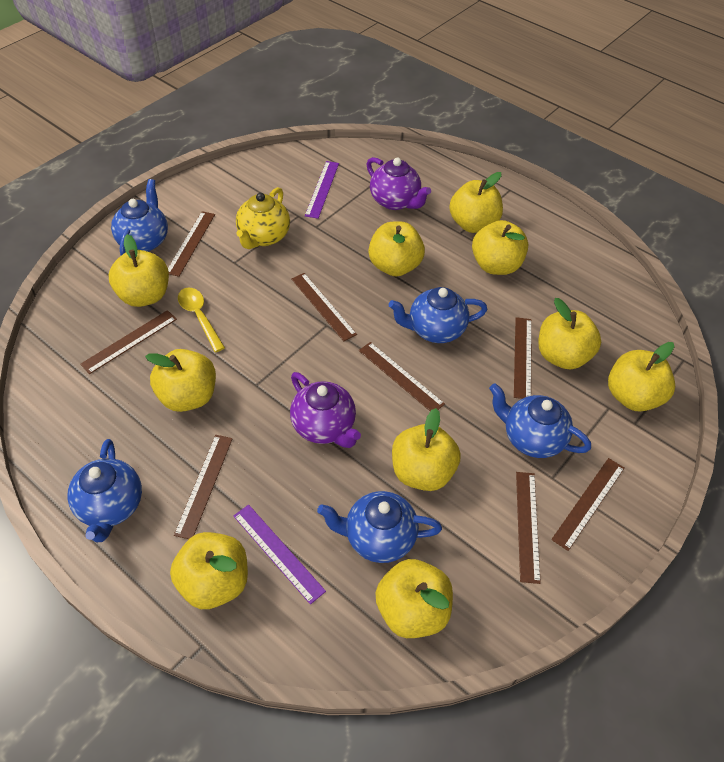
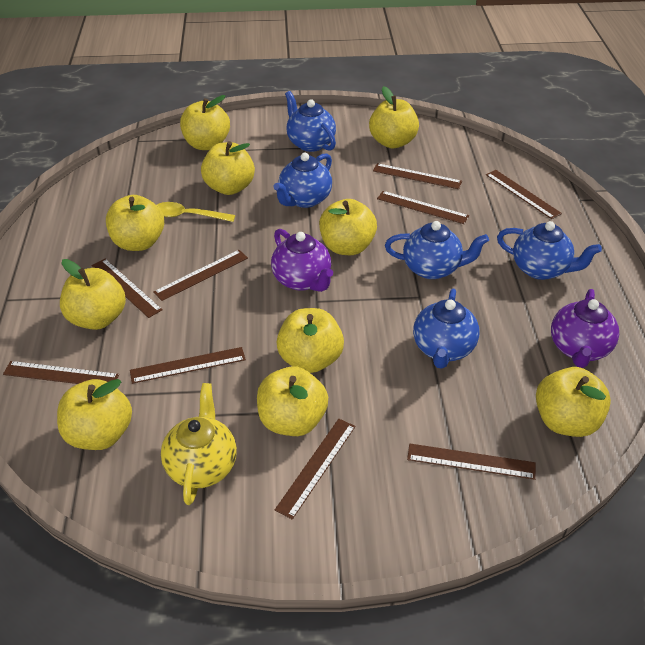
brown ruler: [80,310,177,374] [168,211,215,277] [174,435,233,539] [291,273,357,341] [359,342,445,411] [514,317,532,399] [516,472,541,584] [551,458,624,551] = 8 -> [3,361,119,384] [92,259,163,318] [130,347,246,384] [153,250,248,301] [275,419,356,520] [373,163,462,189] [377,191,469,224] [407,444,536,480] [486,170,562,219] = 9
purple ruler: [234,505,326,604] [305,161,339,219] = 2 -> none = 0

